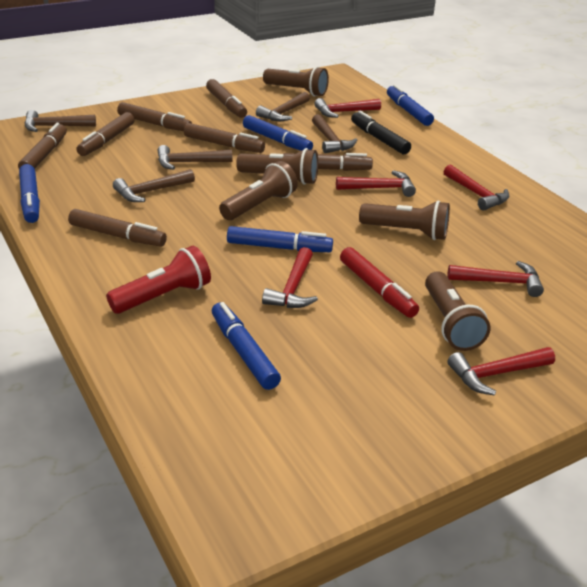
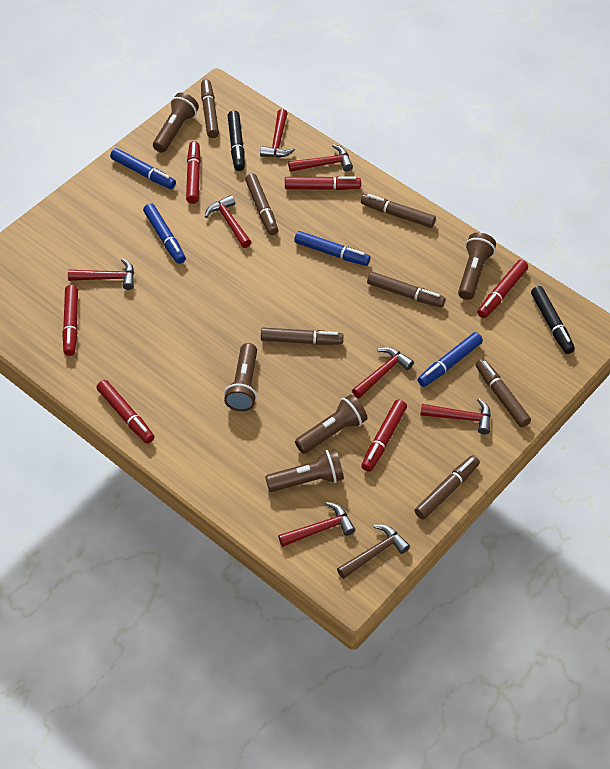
black marker: [351,111,411,154] = 1 -> [228,111,245,171] [531,286,575,354] = 2
blue marker: [19,164,40,223] [212,302,281,390] [227,226,333,252] [243,115,313,151] [387,84,434,126] = 5 -> [110,148,176,189] [143,203,186,264] [294,231,370,266] [418,332,483,387] = 4
brown hammer: [25,110,96,132] [113,169,195,202] [157,145,232,170] [256,92,310,121] [312,114,357,153] = 5 -> [337,525,410,579] = 1
red flashlight: [106,245,211,314] = 1 -> none = 0
red hammer: [262,247,318,308] [314,98,381,118] [336,170,416,197] [444,164,509,211] [447,261,544,297] [448,347,555,396] = 6 -> [68,258,134,290] [205,195,251,248] [260,109,295,157] [278,502,355,547] [288,144,353,172] [352,347,414,398] [420,398,491,435] = 7
red marker: [340,247,419,318] = 1 -> [62,285,78,356] [96,380,155,444] [186,141,201,204] [285,176,361,190] [361,400,407,472] [477,260,528,318] = 6

